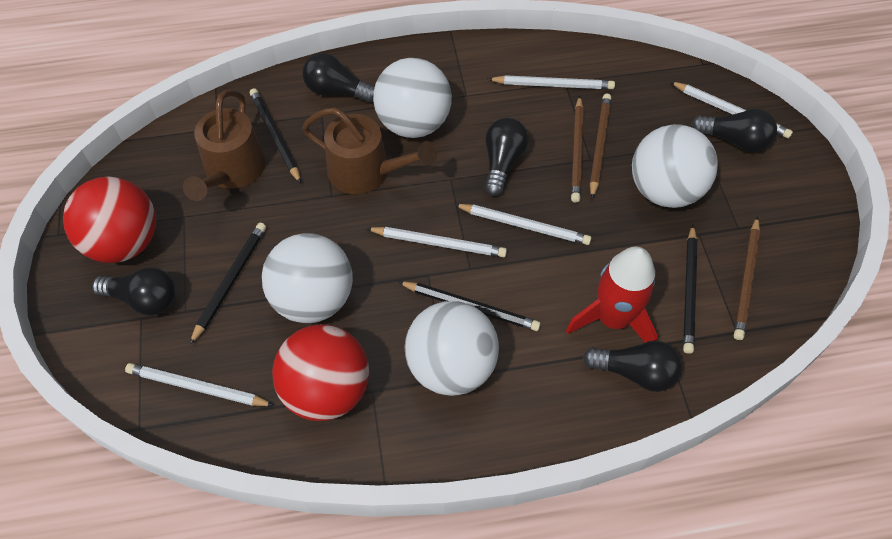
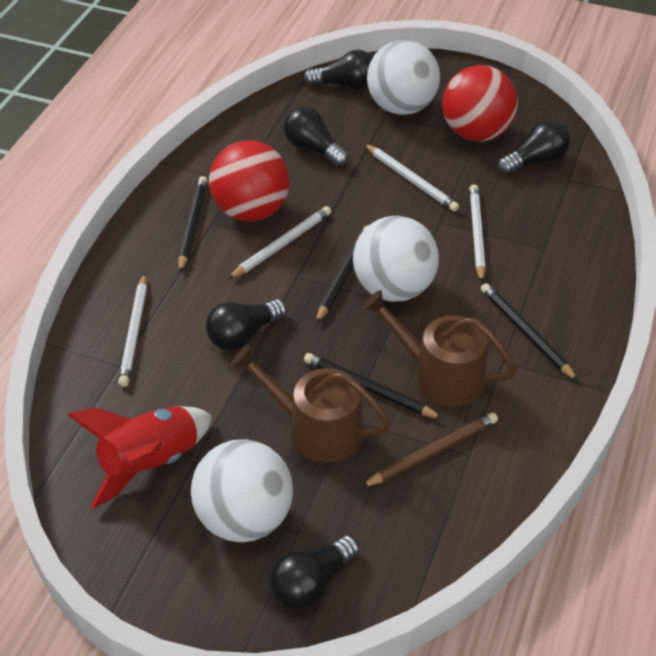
brown pencil: [571,96,584,203] [590,94,611,199] [734,216,760,340] = 3 -> [361,413,498,487] = 1
white ball: [262,233,353,323] [373,58,452,138] [405,301,499,396] [632,124,718,208] = 4 -> [191,439,293,542] [353,216,439,302] [367,40,440,115] = 3
white pencil: [125,363,274,406] [366,227,507,257] [454,204,591,245] [488,75,615,89] [670,81,793,138] = 5 -> [118,273,147,387] [228,206,331,279] [364,144,459,212] [469,184,486,282] = 4

